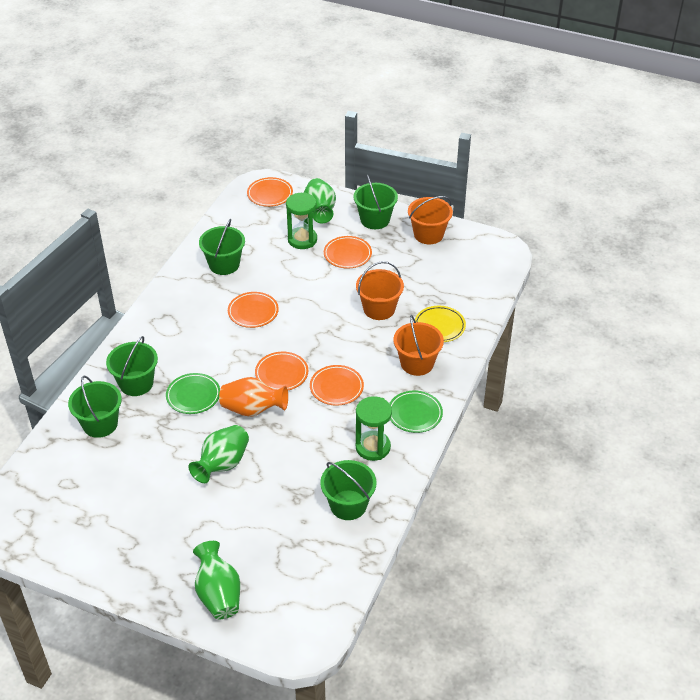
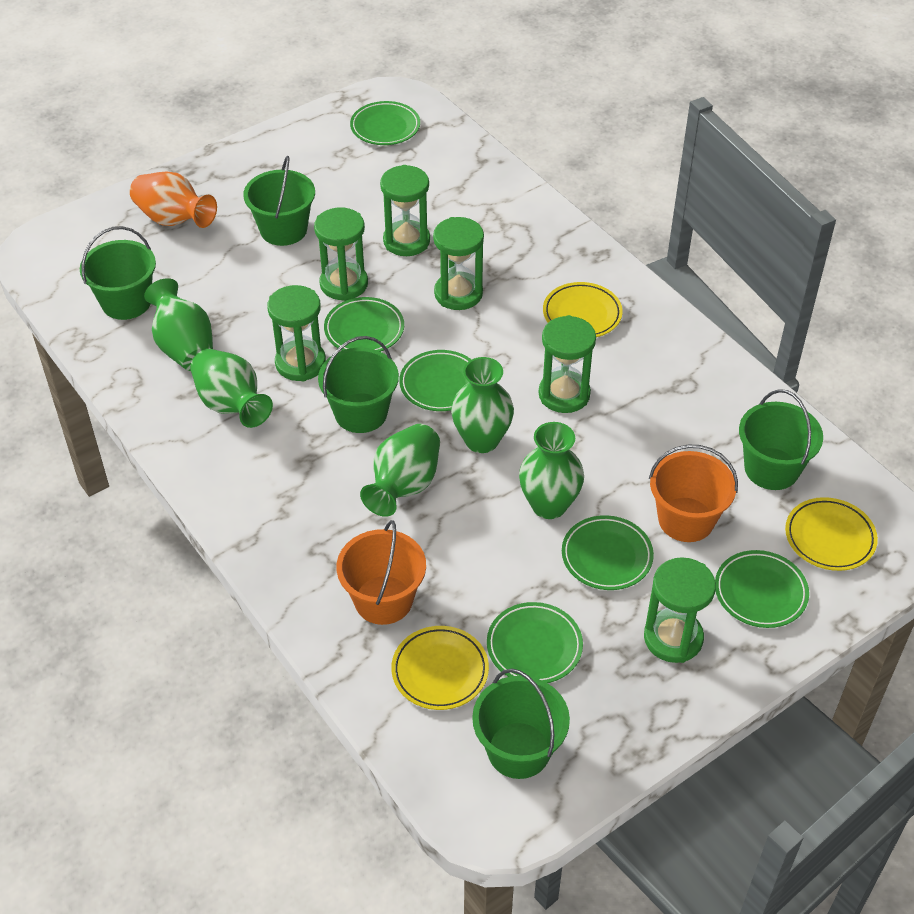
green hourglass: [286,192,317,249] [356,396,392,461] = 2 -> [267,285,326,381] [314,207,368,301] [380,165,430,256] [433,217,484,310] [538,315,596,413] [644,557,716,663] = 6
green plate: [166,373,220,414] [389,390,443,433] = 2 -> [324,297,404,352] [350,101,420,145] [399,350,472,411] [487,602,583,683] [562,515,654,590] [715,550,809,628] = 6
green vase: [189,425,249,483] [193,541,240,619] [303,178,336,223] = 3 -> [144,278,213,371] [190,349,273,428] [360,424,440,517] [451,357,514,453] [519,422,584,519] = 5
orange bucket: [356,261,404,320] [394,315,444,376] [408,196,453,244] = 3 -> [337,520,426,625] [649,444,738,542] = 2
orange plate: [228,292,279,328] [247,177,293,207] [255,352,308,390] [310,365,364,406] [324,236,372,269] = 5 -> none = 0
yellow plate: [415,306,466,342] = 1 -> [391,626,489,710] [543,282,623,337] [785,497,878,571] = 3

